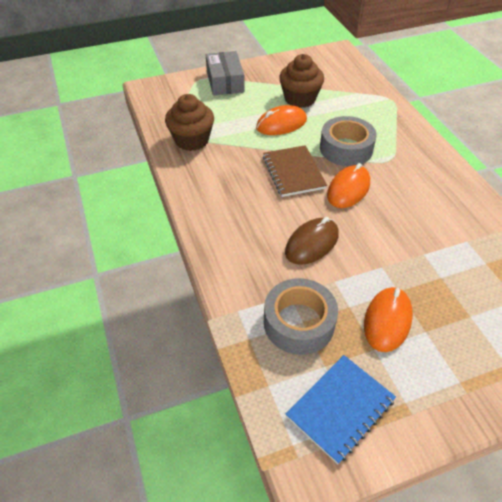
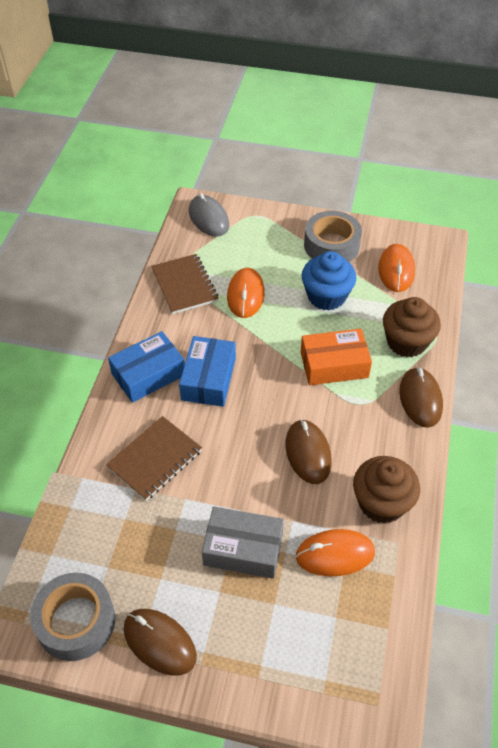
blue box: none = 0 -> [108,331,185,403] [179,336,236,407] = 2
blue cupcake: none = 0 -> [301,251,357,311] = 1
blue notebook: [286,355,396,464] = 1 -> none = 0
brown mouse: [285,217,339,265] = 1 -> [123,609,197,676] [286,419,332,484] [399,367,443,428] = 3
brown notebook: [263,145,327,197] = 1 -> [106,416,202,501] [151,254,218,314] = 2
grey mouse: none = 0 -> [189,193,229,237] = 1
orange box: none = 0 -> [301,329,372,385] = 1

